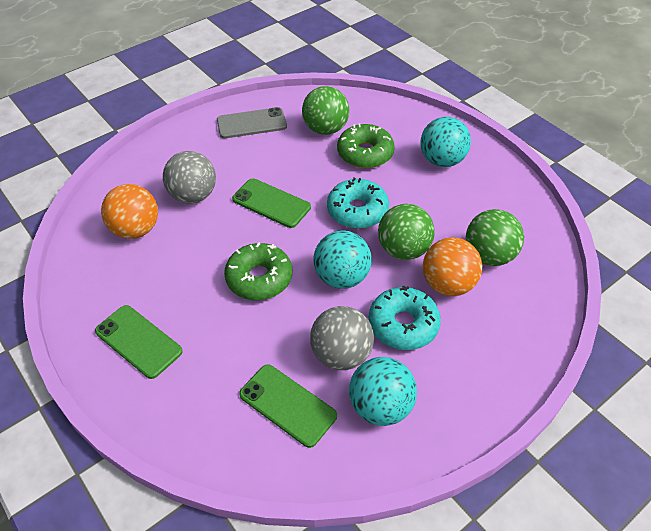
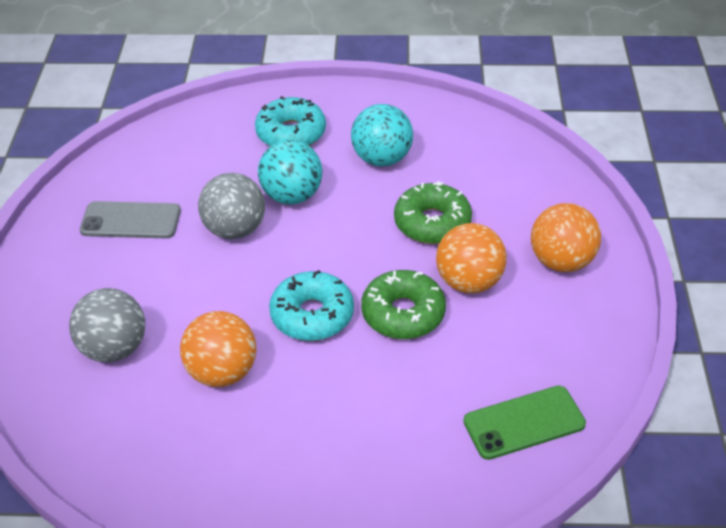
green ball: [302,86,350,135] [378,204,435,260] [466,209,524,266] = 3 -> none = 0
green phone: [95,305,183,379] [232,178,311,228] [239,364,337,448] = 3 -> [463,386,586,460] = 1
orange ball: [101,184,158,239] [423,237,482,296] = 2 -> [180,311,257,387] [436,223,507,294] [531,203,601,272] = 3
turquoise ball: [313,230,372,289] [349,357,417,426] [420,117,471,167] = 3 -> [258,140,322,205] [351,104,413,167] = 2

